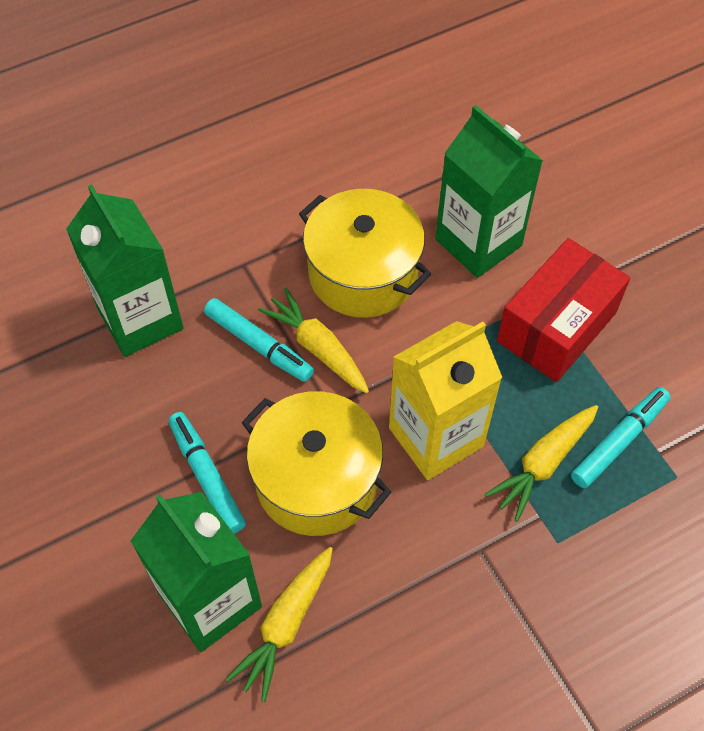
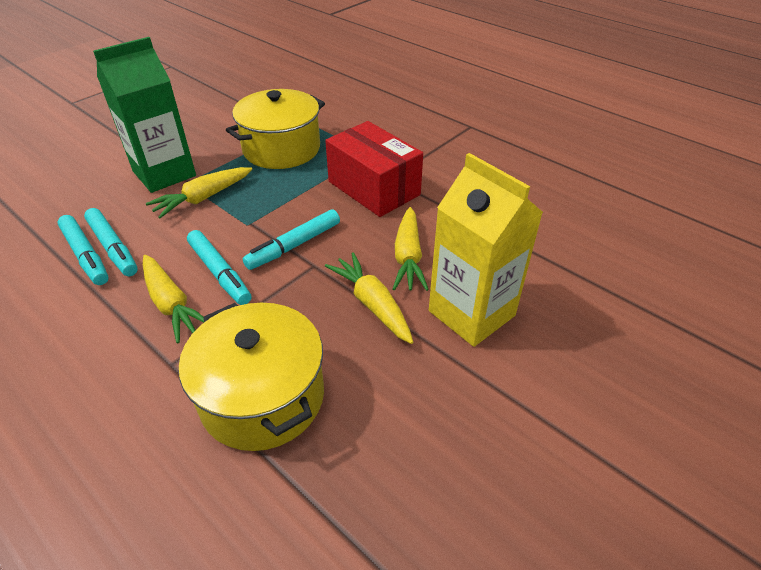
green carton: [66,184,184,357] [131,492,262,652] [435,105,543,278] = 3 -> [93,37,196,193] = 1
turquoise marker: [168,412,246,534] [204,298,314,382] [571,387,670,488] = 3 -> [57,215,109,285] [84,208,138,276] [187,230,251,305] [243,209,340,270] = 4
yellow carrot: [225,547,333,702] [258,288,369,393] [484,405,598,522] = 3 -> [143,255,204,343] [146,167,252,218] [325,252,413,344] [393,207,429,291] = 4

